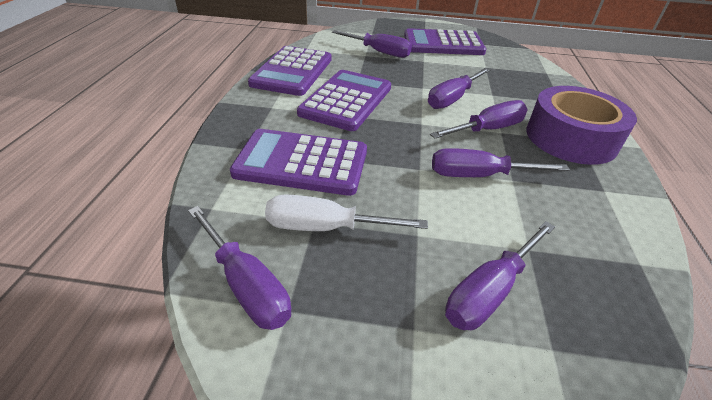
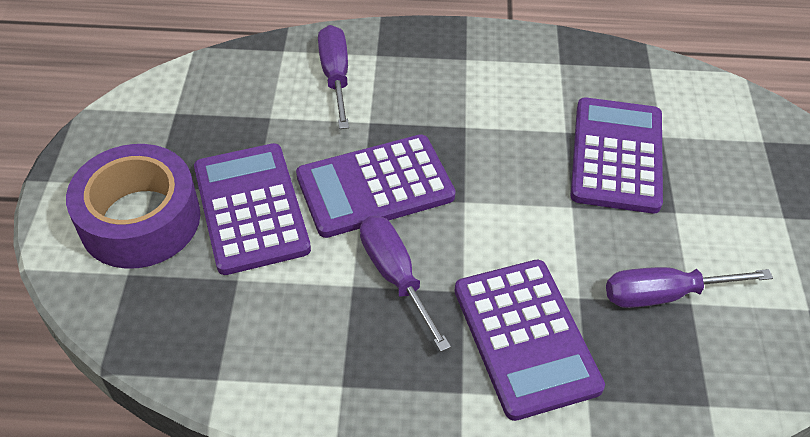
purple screwdriver: [188,206,291,330] [332,30,412,58] [428,68,490,109] [430,100,528,139] [432,148,570,177] [445,221,555,330] = 6 -> [318,25,349,129] [360,216,451,352] [606,267,773,308] = 3
white screwdriver: [265,195,428,231] = 1 -> none = 0

